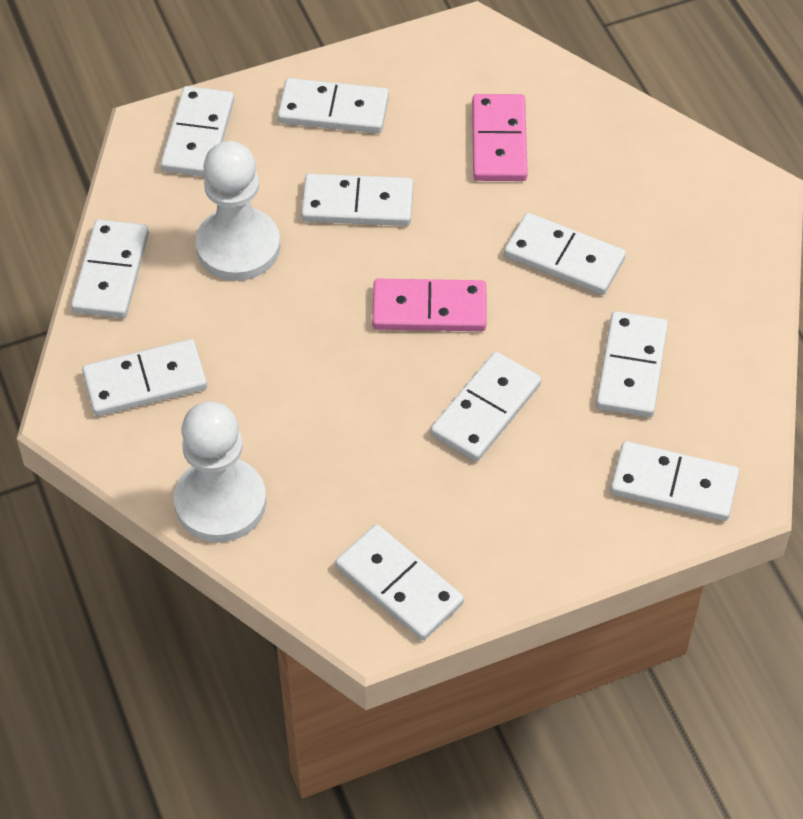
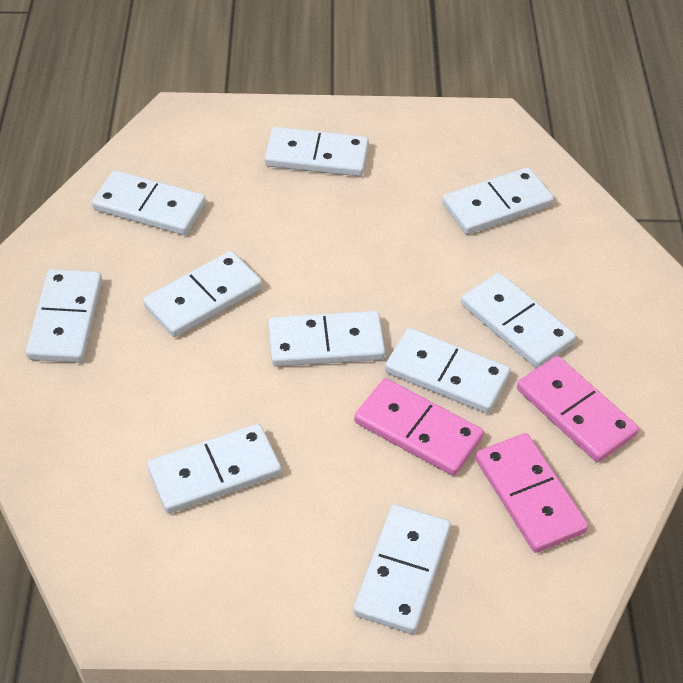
pink domino: [372,279,486,331] [472,94,528,181] = 2 -> [354,378,484,476] [475,433,588,553] [517,356,639,462] = 3
white pawn: [174,401,266,542] [195,141,280,281] = 2 -> none = 0

